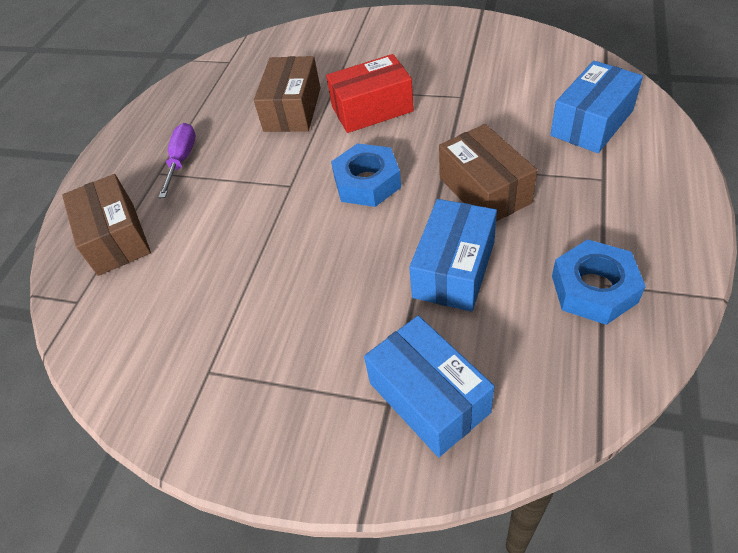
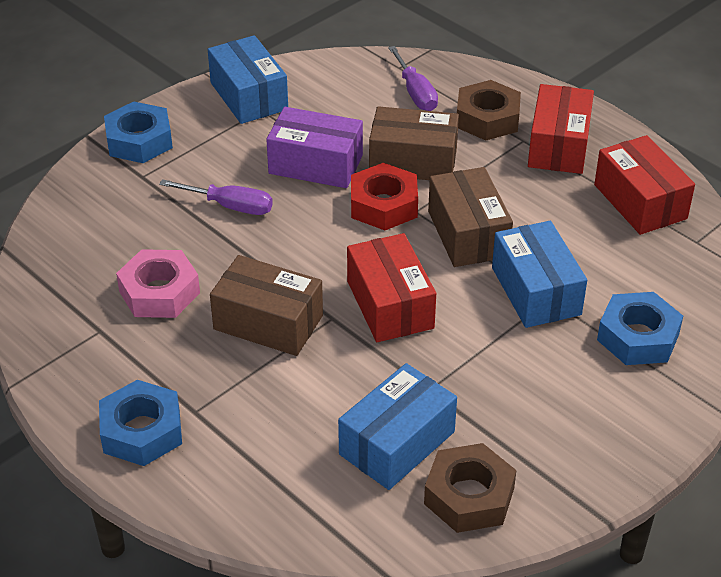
blue nut: [331,143,401,207] [552,239,646,325] = 2 -> [99,380,182,466] [104,102,173,163] [597,292,683,365] = 3
brown nut: none = 0 -> [424,443,516,533] [457,80,521,141] = 2
pink nut: none = 0 -> [116,249,200,318] = 1
purple box: none = 0 -> [266,107,363,188] = 1
purple screwdriver: [158,123,196,198] = 1 -> [159,179,273,215] [388,46,438,111] = 2
red box: [326,54,414,133] = 1 -> [347,233,436,342] [528,84,594,174] [594,135,695,235] = 3
red nut: none = 0 -> [351,163,418,230] = 1

